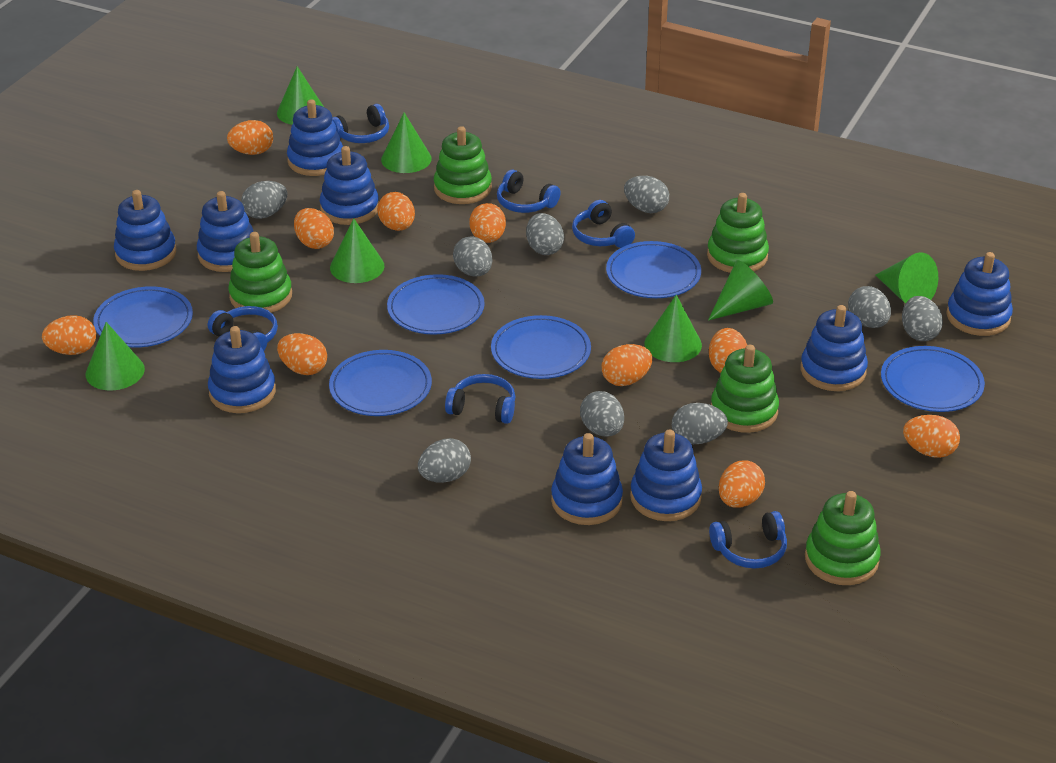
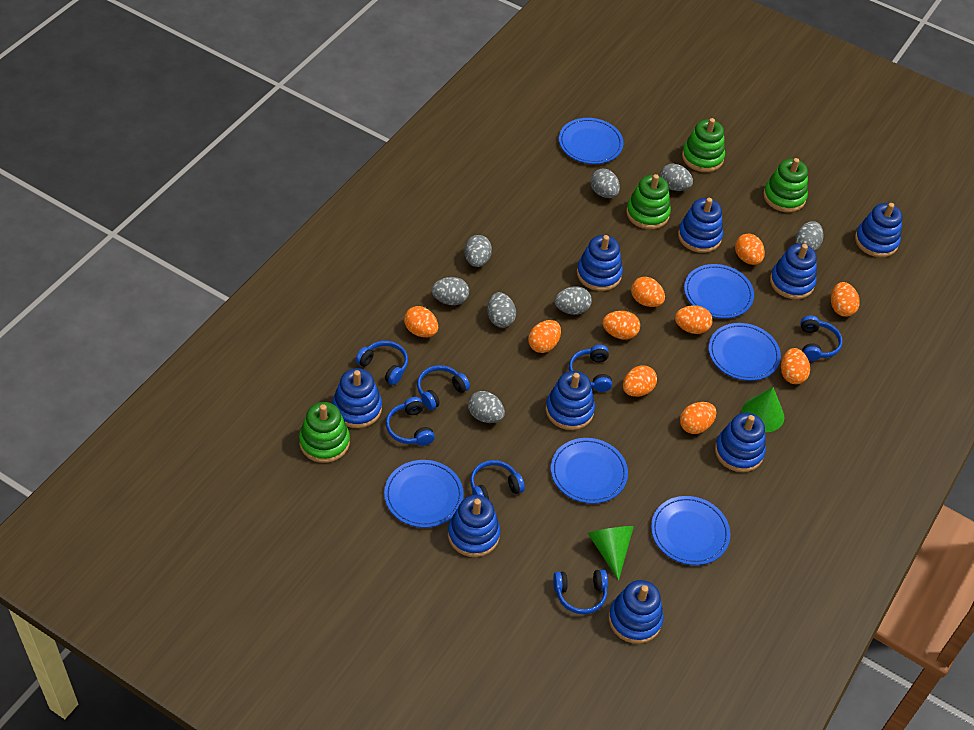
blue headphones: [208,306,278,351] [332,104,389,143] [445,374,515,424] [497,170,561,213] [572,200,635,248] [709,511,787,568] = 6 -> [356,341,408,385] [386,397,435,446] [417,365,470,410] [470,460,525,499] [553,569,608,614] [569,345,612,392] [801,316,843,361] = 7
green cone: [86,322,145,390] [277,66,324,125] [330,218,384,283] [381,113,432,173] [644,295,702,362] [708,260,773,321] [875,252,938,304] = 7 -> [588,526,634,580] [742,387,784,432] = 2
green stacking toy: [228,232,292,313] [434,126,492,204] [707,193,769,273] [711,345,779,433] [805,491,881,585] = 5 -> [299,402,350,463] [626,174,671,229] [682,118,725,172] [763,158,808,212] = 4
grey egg: [241,181,287,219] [418,438,471,483] [453,236,493,277] [526,213,564,255] [580,391,624,437] [624,176,669,213] [672,403,728,444] [848,286,891,328] [902,296,943,341] = 9 -> [432,277,469,305] [464,235,492,267] [468,391,505,423] [487,292,516,328] [555,286,592,315] [590,169,620,198] [660,164,693,191] [795,221,824,251] = 8

